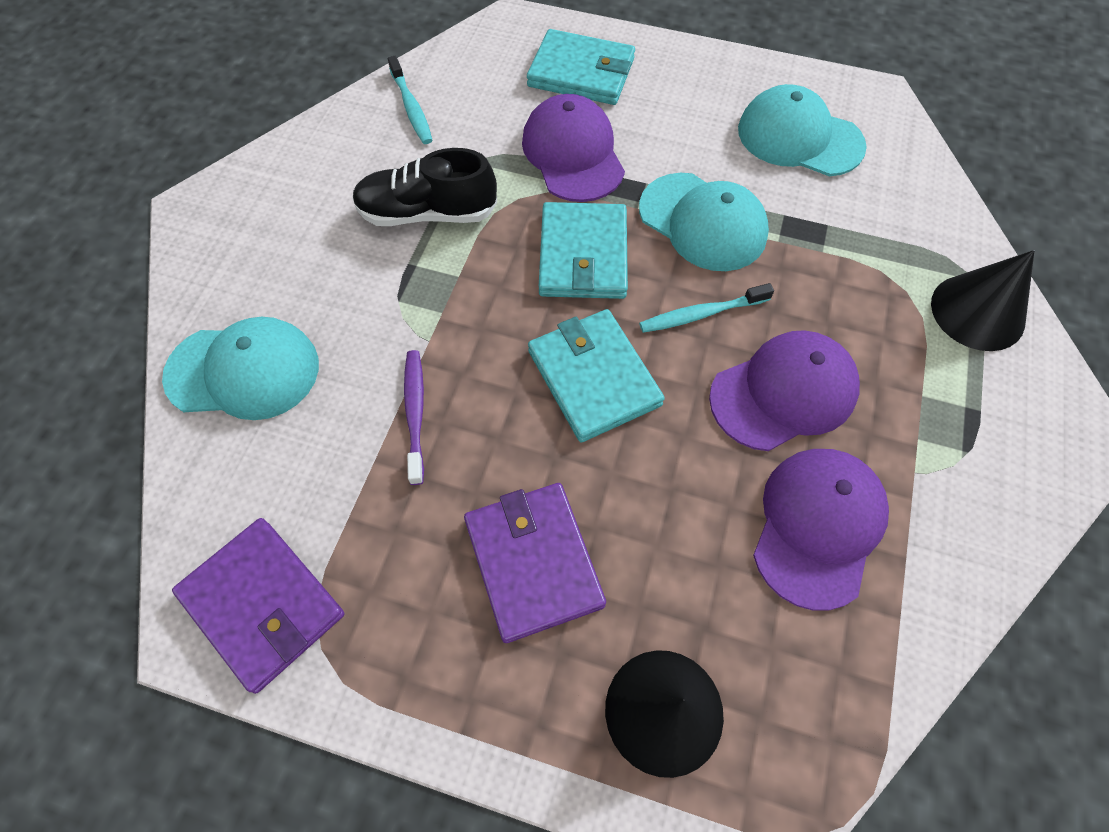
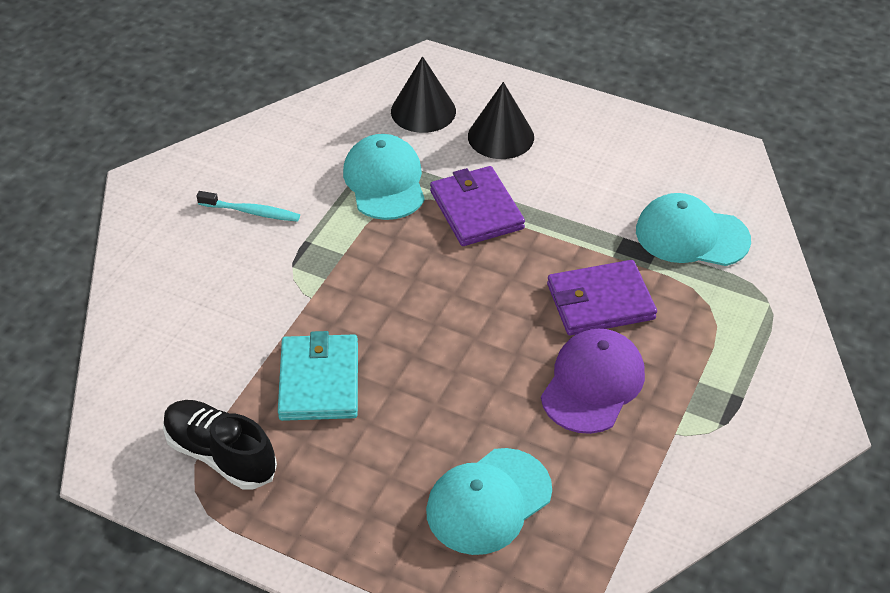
purple cap: [522,94,625,202] [709,330,860,451] [753,449,889,611] = 3 -> [541,329,645,434] = 1
purple toothbrush: [404,350,424,485] = 1 -> none = 0
turquoise toothbrush: [388,56,432,144] [639,283,774,333] = 2 -> [197,191,300,222] = 1
turquoise wallet: [527,29,635,105] [528,309,665,442] [539,202,628,299] = 3 -> [278,331,358,421] = 1

